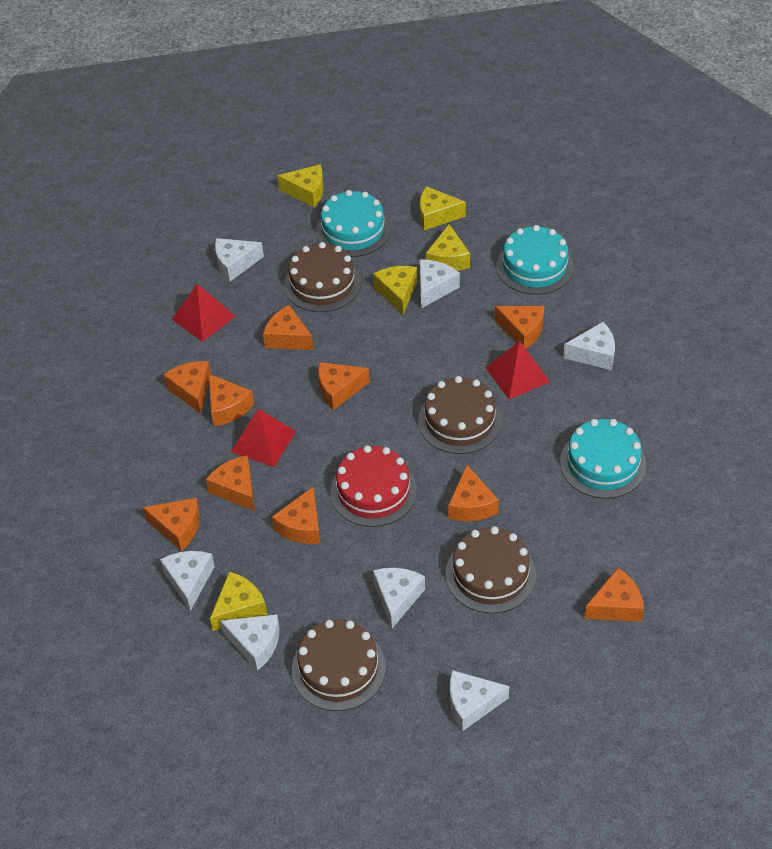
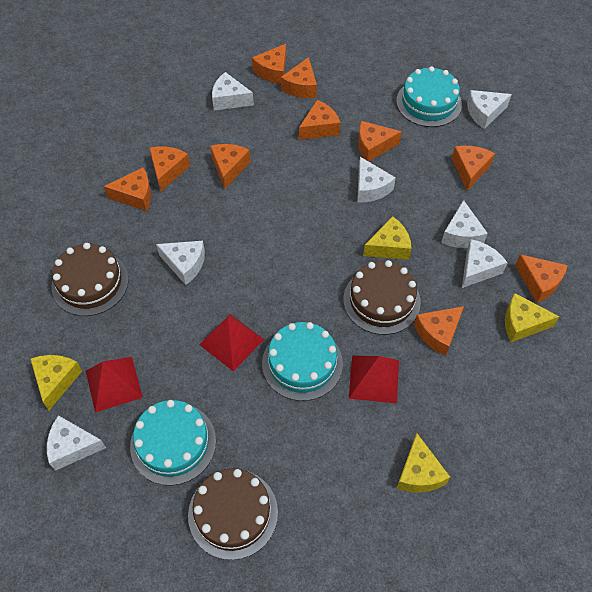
brown cake: [284,242,361,312] [292,619,386,711] [418,376,502,454] [446,526,536,613] = 4 -> [52,243,129,316] [188,469,278,560] [343,260,421,335] = 3
red cake: [330,445,417,527] = 1 -> none = 0
yellow cheese: [210,572,267,631] [277,165,324,207] [373,266,417,315] [420,186,466,230] [426,224,470,271] = 5 -> [30,355,82,410] [363,216,412,260] [397,433,450,493] [505,293,560,342] = 4

